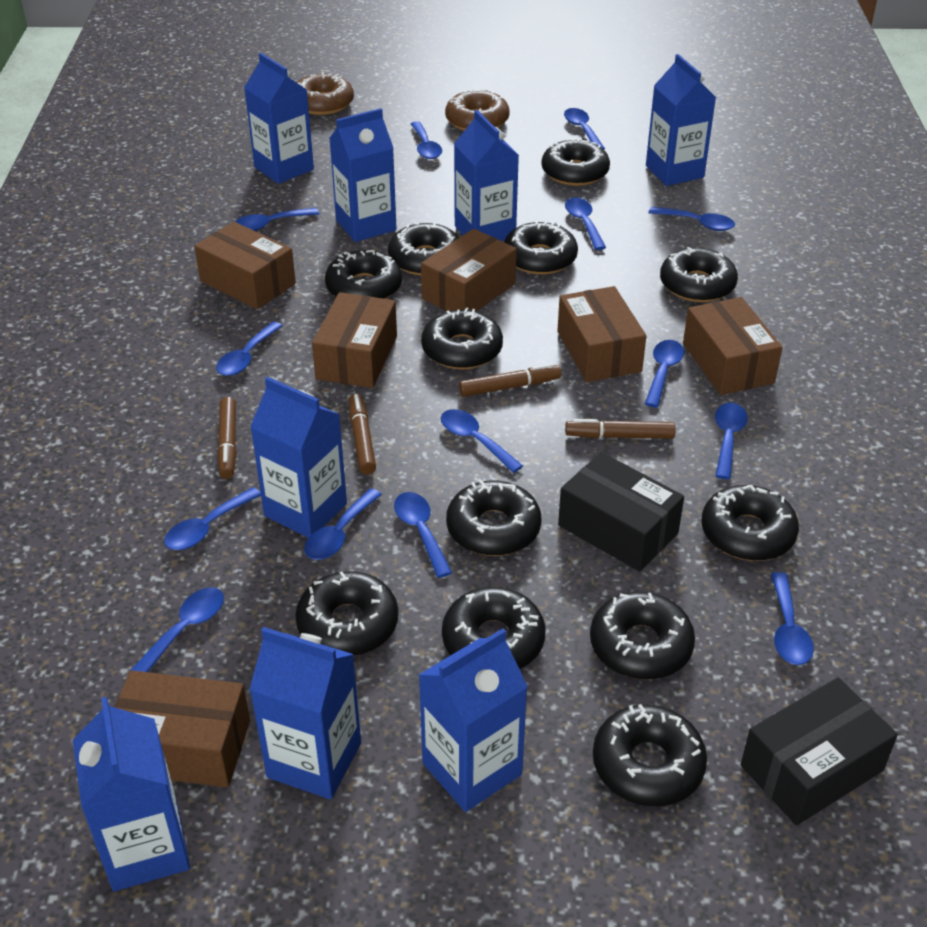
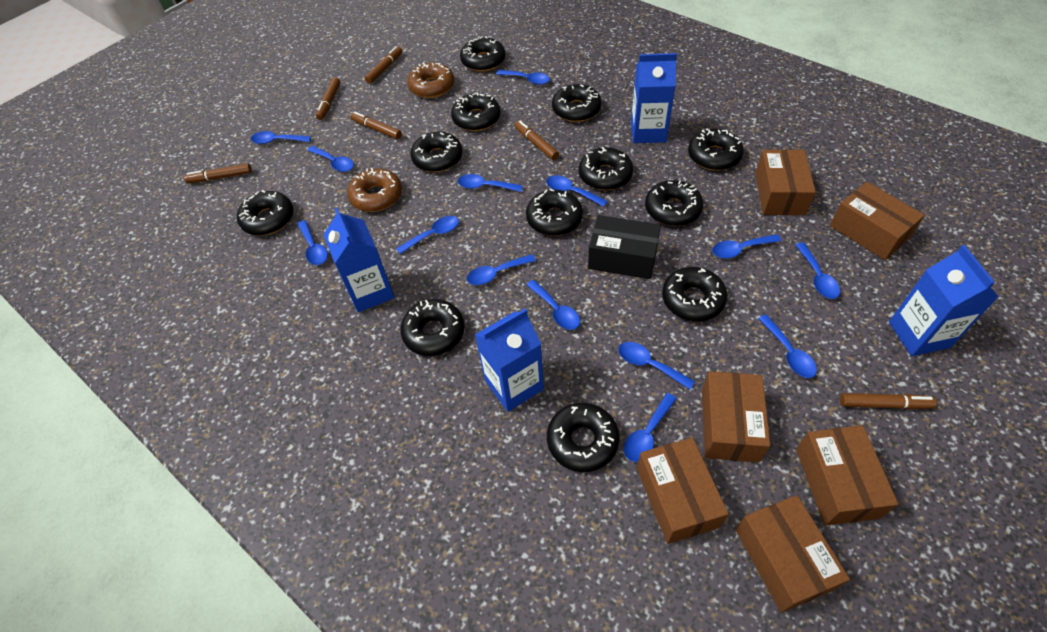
black box: [558,452,684,572] [741,677,898,826] = 2 -> [588,215,661,279] = 1
blue carton: [73,697,190,891] [244,53,314,184] [250,377,347,538] [250,627,361,799] [329,108,396,242] [419,628,528,812] [454,110,519,241] [646,54,716,186] = 8 -> [324,208,395,312] [475,309,544,412] [631,53,677,143] [889,245,998,356] = 4
brown marker: [217,397,237,479] [349,393,376,475] [459,363,561,397] [565,419,676,439] = 4 -> [184,163,252,183] [316,77,340,120] [351,112,402,139] [365,46,402,84] [514,121,559,160] [840,393,937,409] = 6

